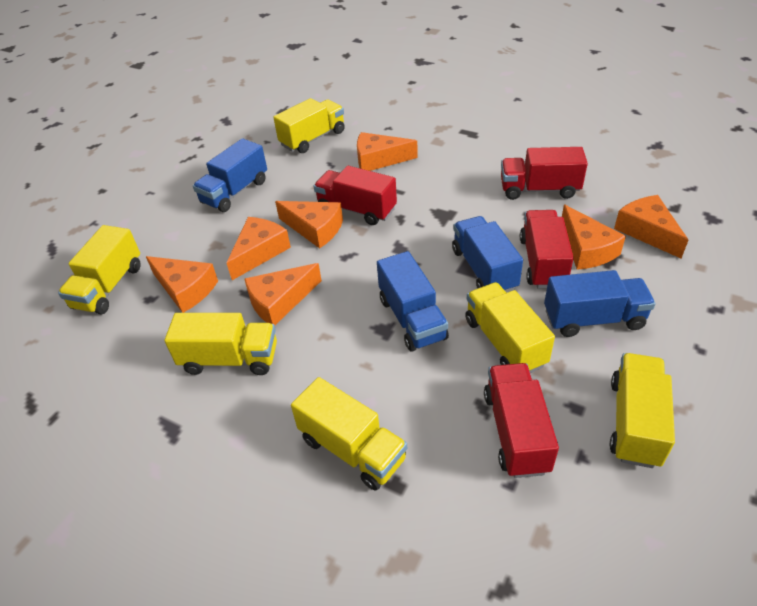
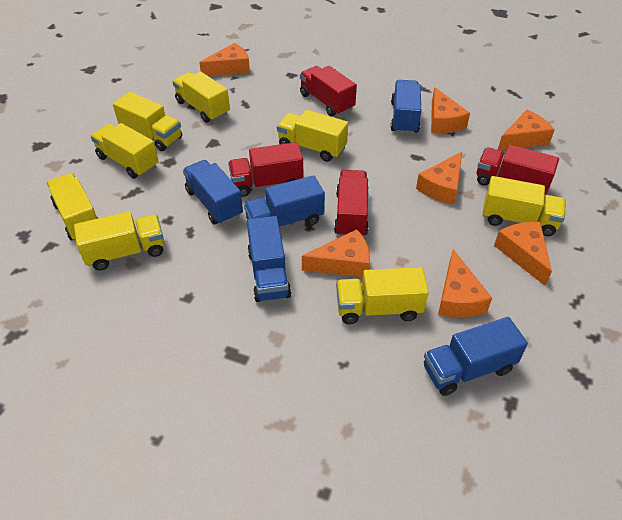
blue truck: [193,138,267,212] [377,251,449,352] [452,216,523,293] [544,270,656,337] = 4 -> [183,160,243,225] [244,175,325,227] [247,216,291,302] [390,80,421,134] [424,317,528,396] = 5
yellow truck: [58,225,141,315] [164,313,277,375] [273,98,345,153] [291,377,407,491] [465,282,555,373] [610,353,675,468] = 6 -> [47,173,98,241] [74,211,164,271] [91,123,159,179] [113,92,182,151] [173,71,230,123] [277,110,348,162] [336,267,429,324] [483,176,566,236] = 8

